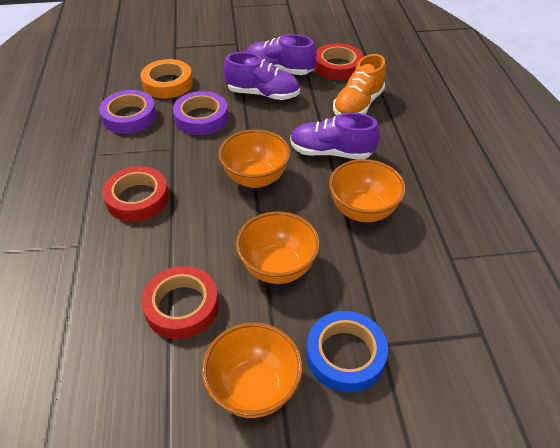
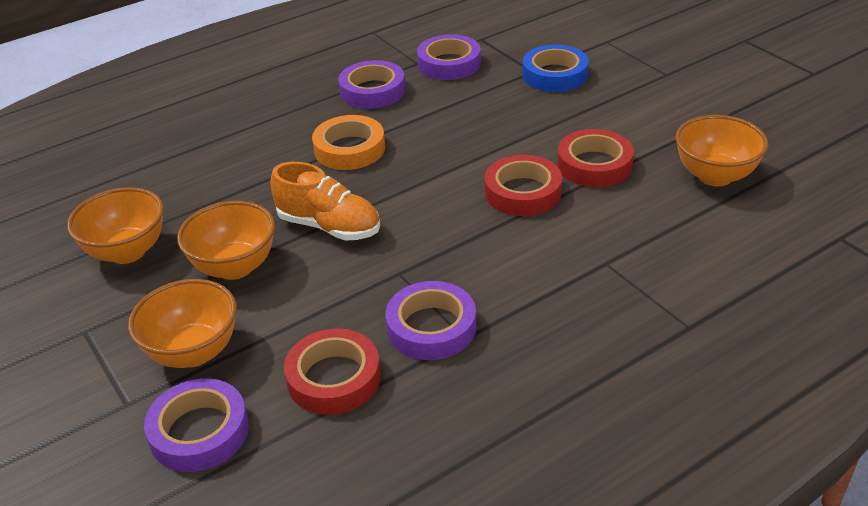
purple shoe: [223,52,300,100] [246,34,316,75] [290,113,380,159] = 3 -> none = 0
purple tape: [99,90,156,134] [173,91,228,135] = 2 -> [144,378,249,472] [338,60,405,109] [386,281,476,360] [417,34,481,80] = 4

